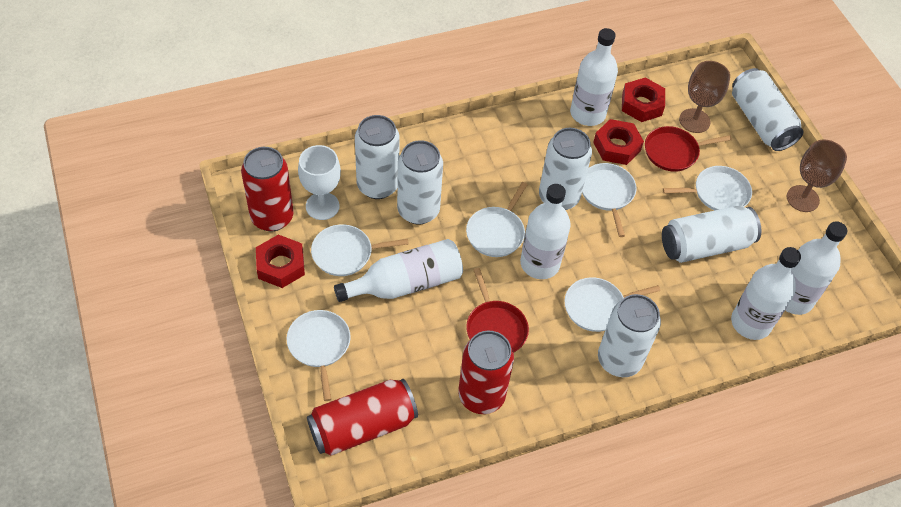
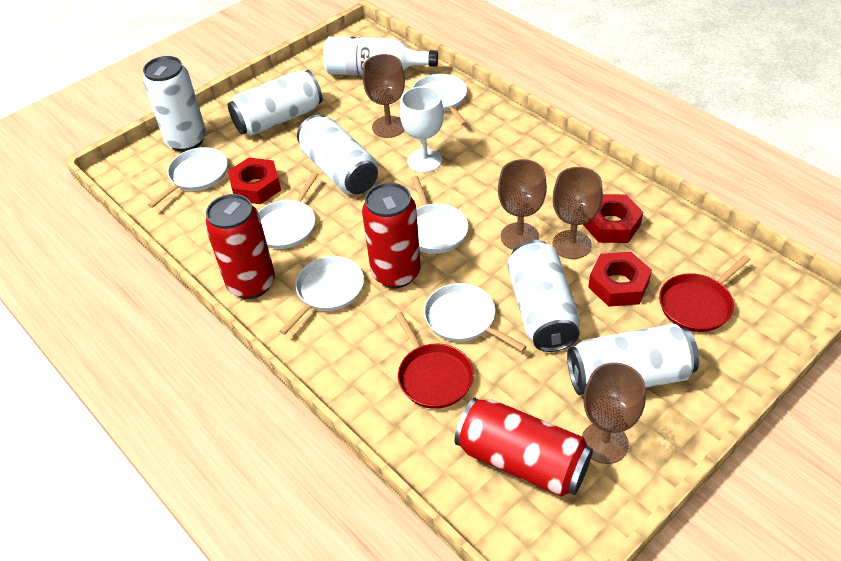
brown goblet: [679,61,730,133] [787,139,847,212] = 2 -> [363,54,405,138] [498,159,547,250] [552,167,603,259] [582,362,646,464] = 4
white bottle: [334,239,463,302] [520,184,571,279] [570,28,618,126] [731,247,801,340] [785,221,847,315] = 5 -> [323,36,438,76] = 1
white can: [355,115,400,199] [397,140,443,225] [539,128,592,210] [598,294,661,377] [662,206,761,263] [732,68,803,151] = 6 -> [143,56,206,152] [228,70,323,136] [297,115,378,195] [507,240,580,352] [567,324,699,395] = 5

